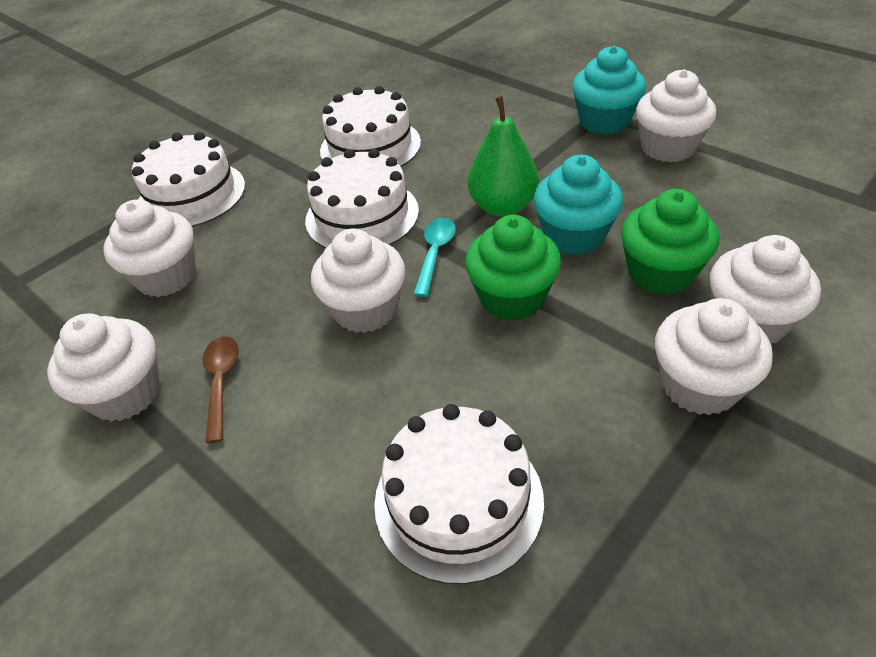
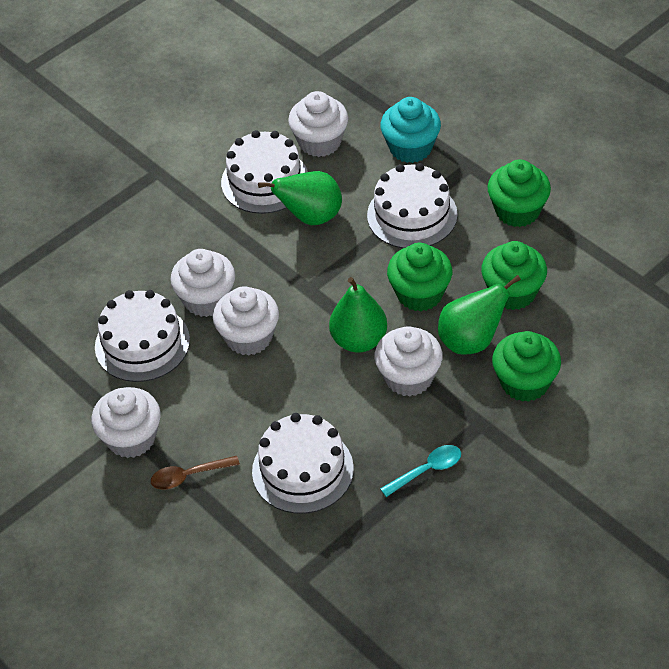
green cupcake: [465,215,561,321] [621,189,719,295] = 2 -> [387,243,452,311] [481,241,547,310] [488,159,551,227] [492,331,561,402] = 4
green pear: [468,96,539,217] = 1 -> [258,171,342,225] [329,277,387,352] [438,275,521,355] = 3
turquoise cupcake: [534,155,623,255] [572,46,646,135] = 2 -> [380,97,441,163] = 1
white cupcake: [47,313,160,422] [103,199,196,297] [311,229,405,333] [636,69,716,163] [655,298,773,415] [710,235,821,344] = 6 -> [92,387,161,458] [170,249,235,317] [213,286,279,356] [288,91,348,157] [374,326,443,397] = 5

